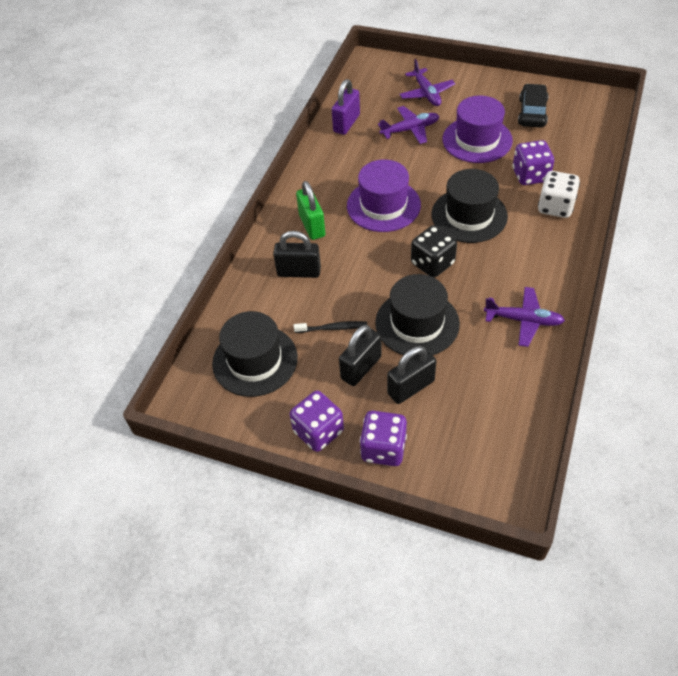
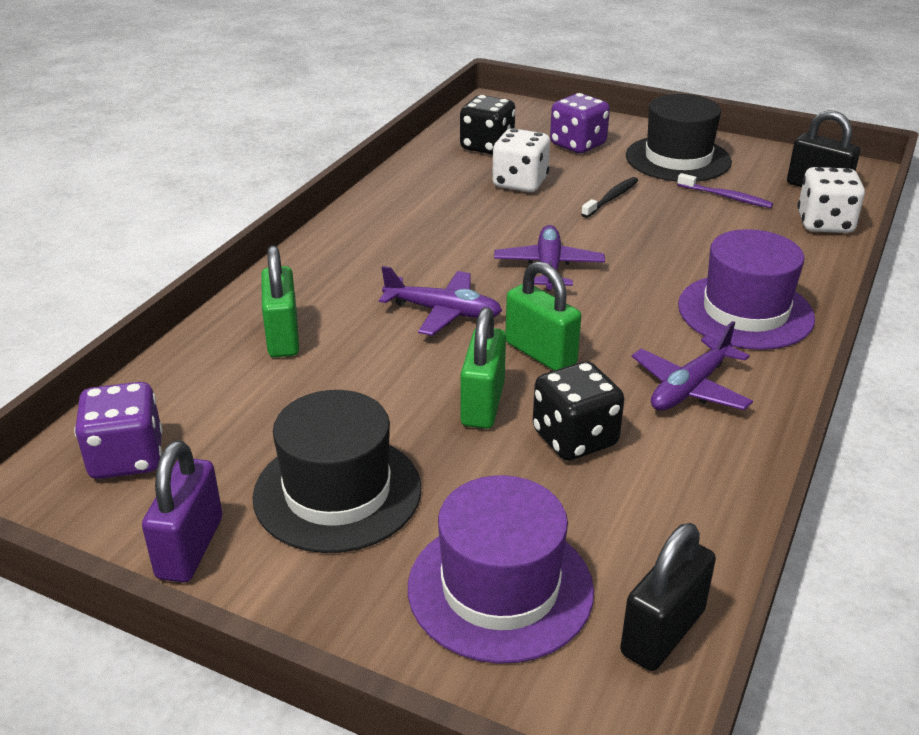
black car: [518,83,549,128] = 1 -> none = 0
black dice: [411,225,457,278] = 1 -> [460,95,515,155] [533,361,624,461] = 2
black hat: [212,311,298,397] [375,274,460,355] [431,169,508,243] = 3 -> [252,390,421,553] [626,94,732,182] = 2
black padlock: [273,231,321,278] [339,325,382,386] [387,346,436,404] = 3 -> [620,523,716,671] [787,110,860,187] = 2
green padlock: [296,181,325,240] = 1 -> [261,245,299,357] [460,307,506,429] [505,261,581,371] = 3
purple dice: [290,391,344,452] [360,411,407,466] [512,140,554,185] = 3 -> [74,382,163,479] [550,93,610,153] = 2
purple toothbrush: none = 0 -> [677,173,773,208] = 1
white dice: [538,171,580,218] = 1 -> [492,128,550,192] [797,167,865,233] = 2

